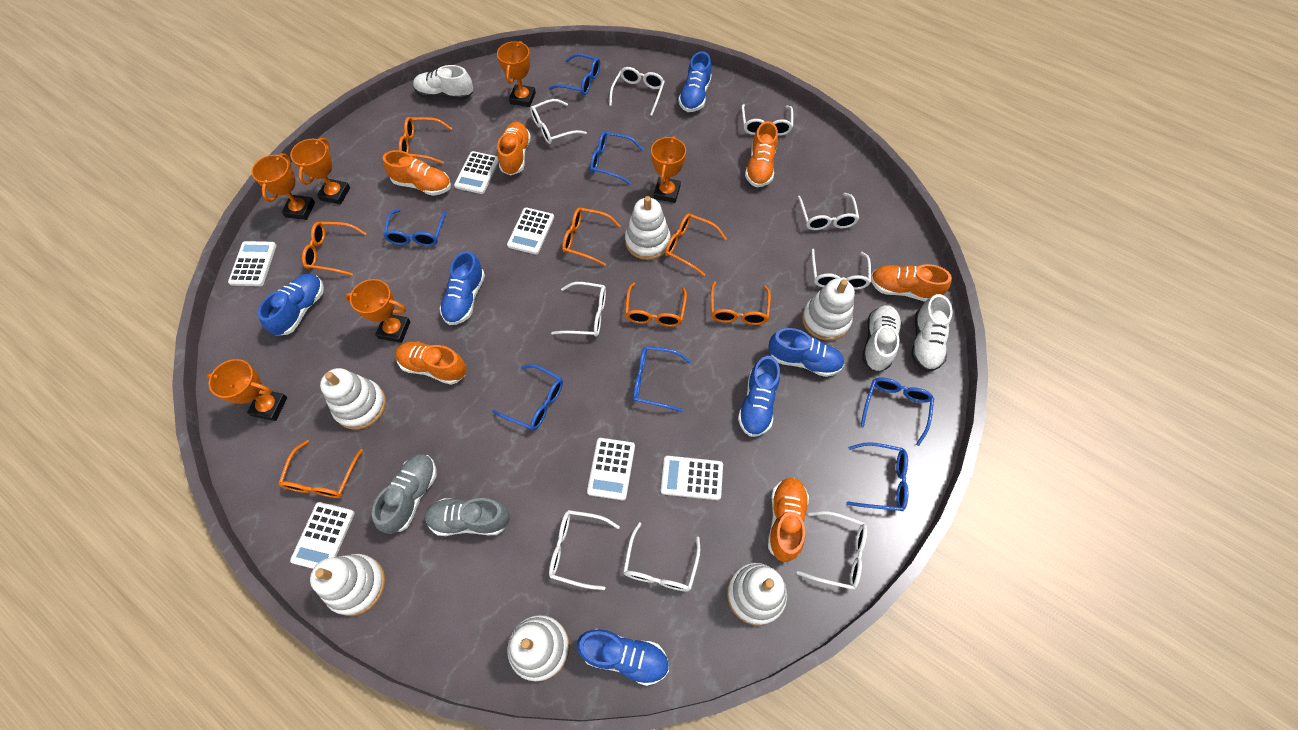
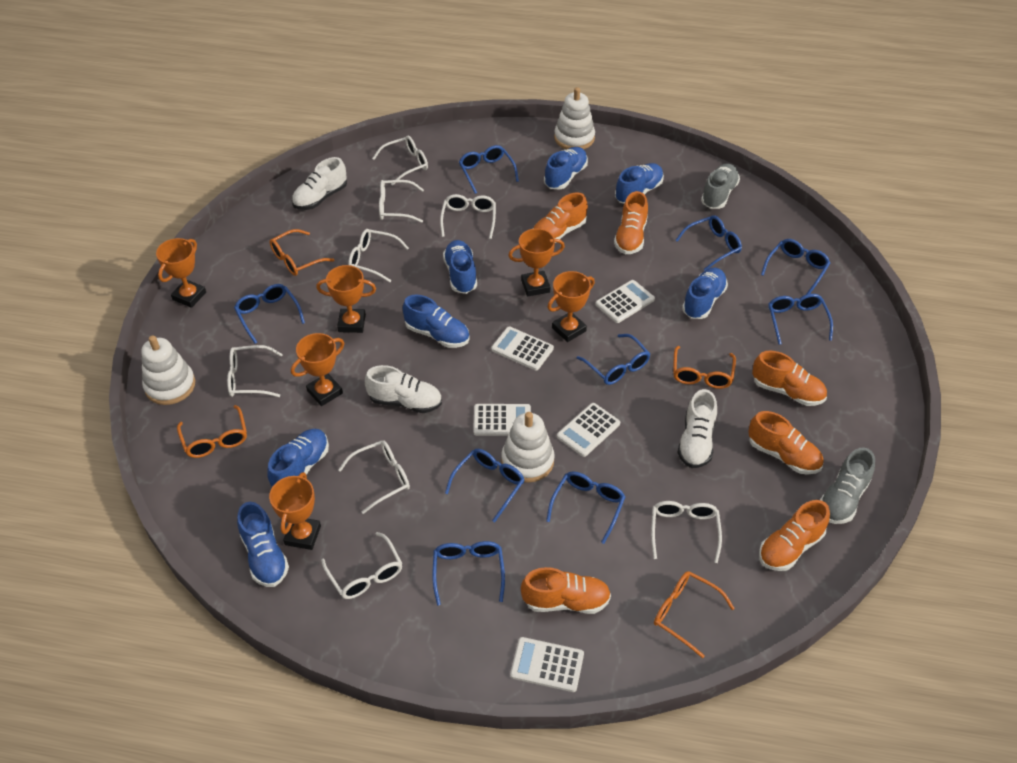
blue glasses: [383,209,447,246] [492,364,563,431] [549,53,600,95] [590,131,643,184] [633,346,691,412] [846,442,908,511] [860,377,934,446] = 7 -> [234,284,305,344] [432,541,505,606] [445,449,525,522] [459,145,519,194] [546,471,625,544] [577,334,650,385] [675,215,742,270] [761,239,830,295] [768,294,833,345] = 9
blue shoe: [258,273,324,336] [440,251,485,325] [577,629,669,686] [678,51,712,112] [738,356,780,437] [768,328,844,377] = 6 -> [237,502,289,587] [267,429,329,487] [403,295,470,348] [443,240,477,294] [544,147,588,190] [615,163,664,203] [682,268,728,319] = 7
orange glasses: [278,440,363,498] [302,222,367,276] [399,117,452,164] [562,207,621,266] [625,282,687,327] [665,213,727,276] [711,281,771,325] = 7 -> [177,405,247,458] [270,229,335,276] [654,571,735,658] [673,346,736,389] = 4
white calculator: [228,241,277,286] [290,502,355,569] [454,151,499,194] [507,208,554,255] [587,438,635,500] [661,456,723,500] = 6 -> [473,404,531,436] [491,326,554,371] [510,637,584,692] [557,403,620,457] [596,280,655,323] = 5
white glasses: [530,99,587,144] [549,510,620,590] [551,282,606,337] [609,67,665,116] [623,522,700,592] [742,104,793,136] [797,511,867,590] [798,193,859,230] [811,249,871,290] = 9 -> [227,345,283,397] [321,532,402,599] [338,440,410,514] [348,229,409,282] [372,136,428,186] [379,180,424,223] [440,194,496,239] [651,501,722,563] = 8
white stacking toy: [310,554,385,616] [320,368,386,430] [508,615,570,681] [625,196,671,260] [727,563,787,625] [802,279,855,341] = 6 -> [141,335,195,405] [501,412,555,483] [554,87,595,149] = 3

